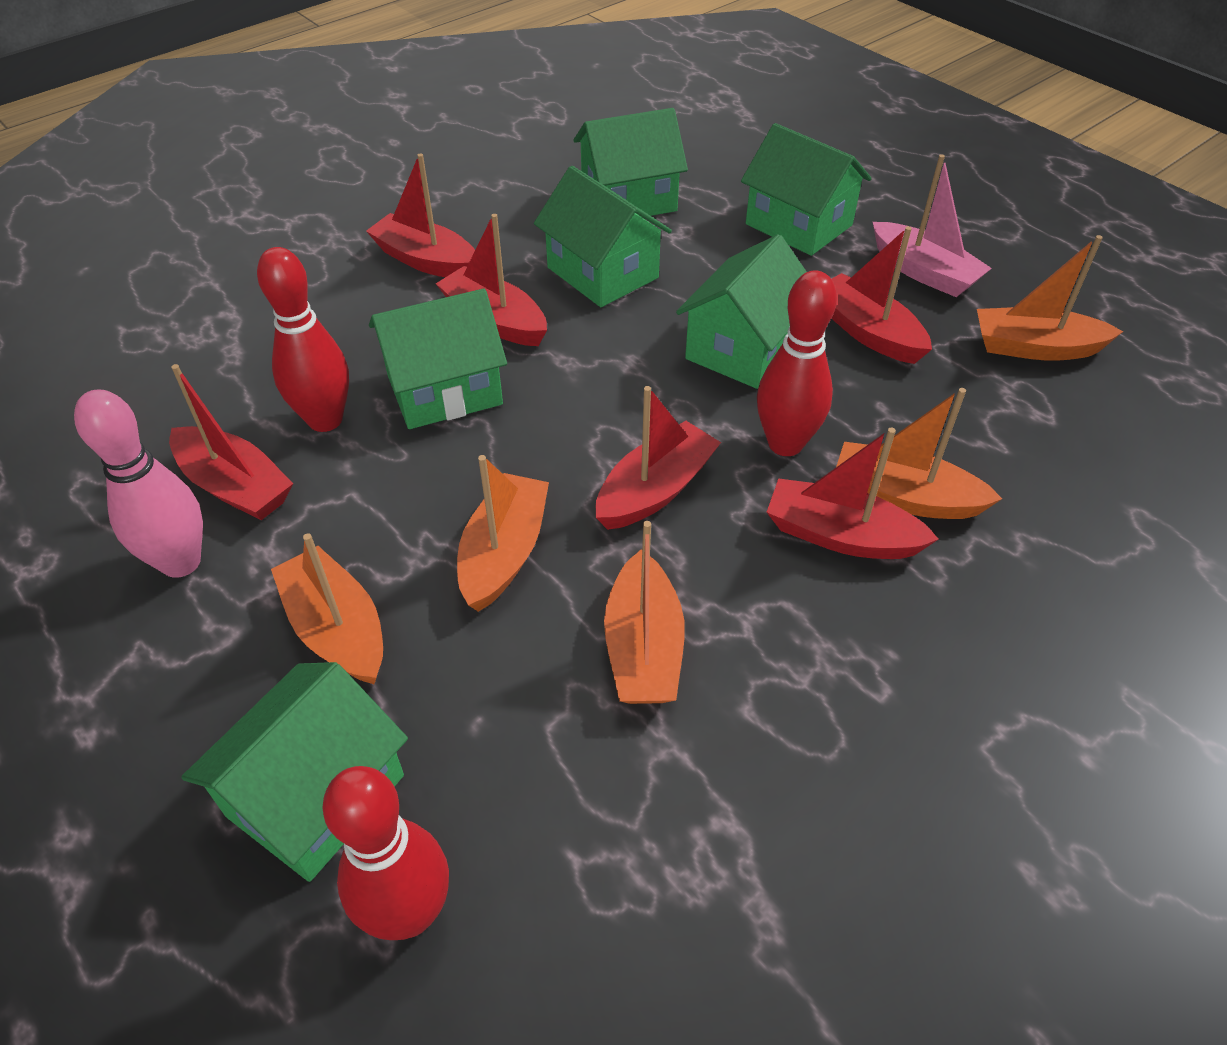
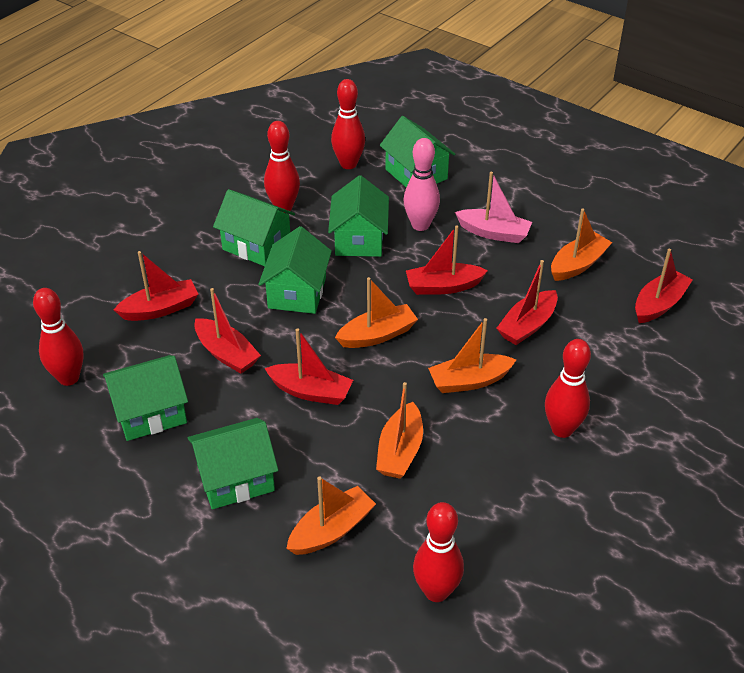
red bowling pin: [257,247,349,432] [323,766,449,940] [757,270,837,456] = 3 -> [33,288,83,386] [264,121,300,213] [331,79,365,169] [413,502,464,602] [545,339,591,438] = 5

